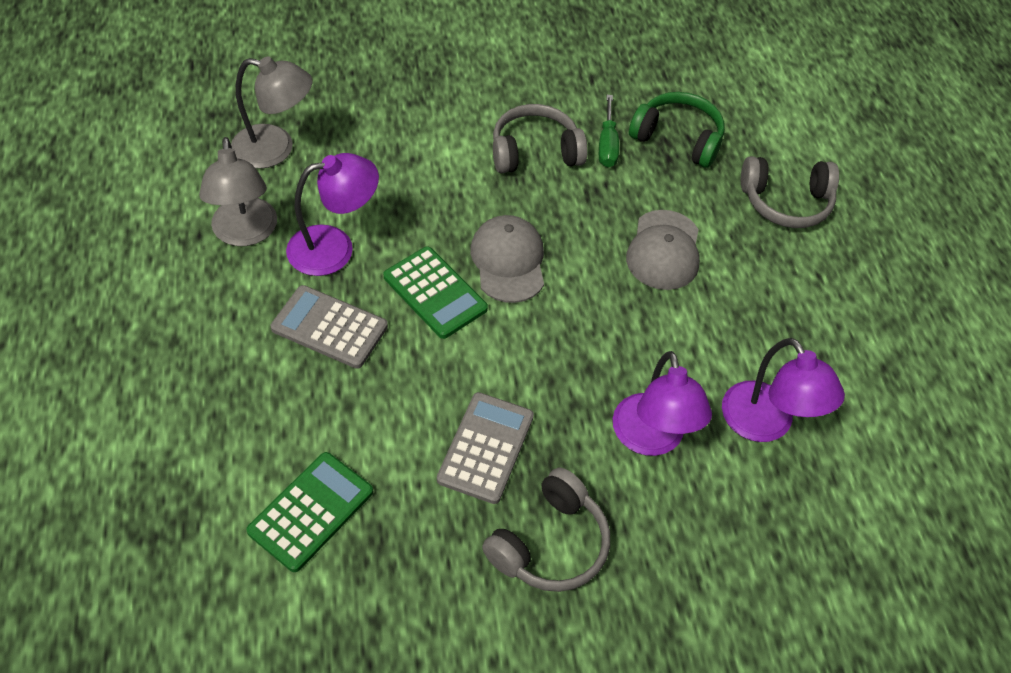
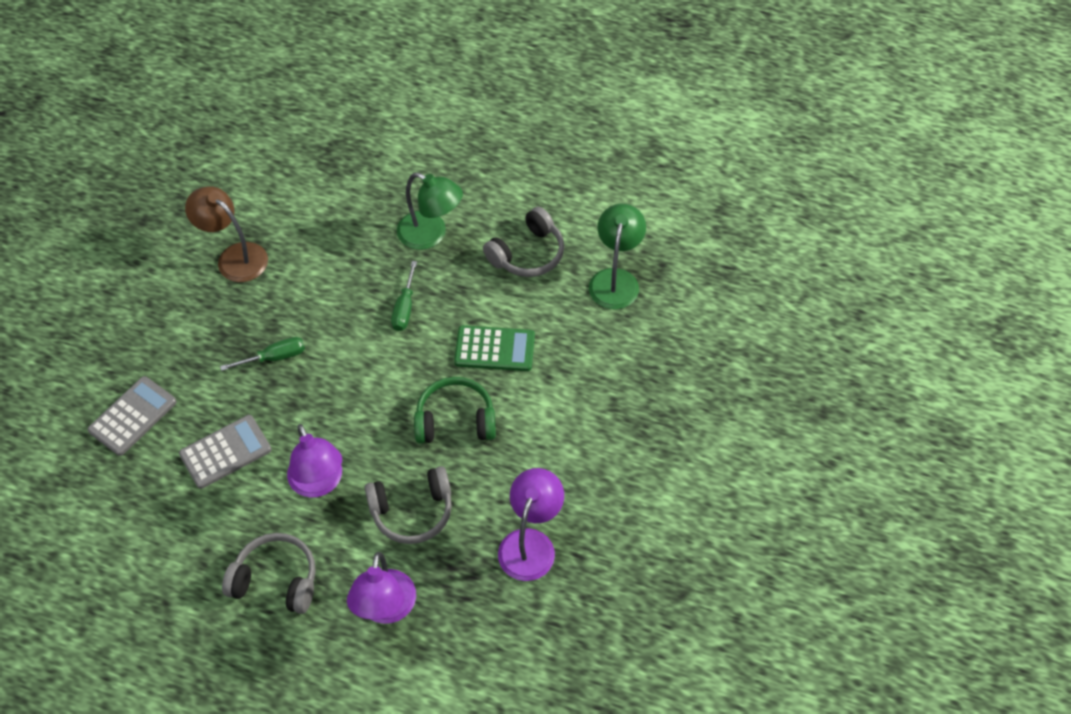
brown lamp: none = 0 -> [185,186,268,282] = 1
green calculator: [246,452,373,572] [383,246,488,339] = 2 -> [454,325,535,371] = 1
green lamp: none = 0 -> [397,173,463,250] [589,204,646,309] = 2
green screwdriver: [599,95,619,167] = 1 -> [220,337,305,371] [391,261,417,331] = 2
grey cap: [470,215,544,303] [626,210,700,290] = 2 -> none = 0
grey lamp: [199,137,277,246] [231,57,312,169] = 2 -> none = 0

